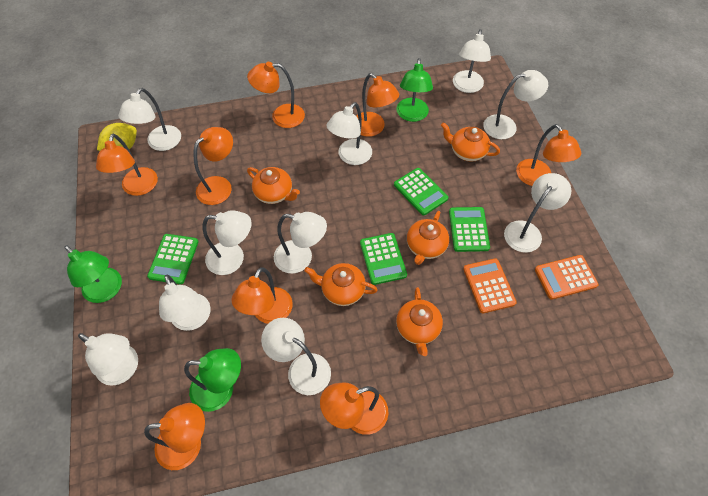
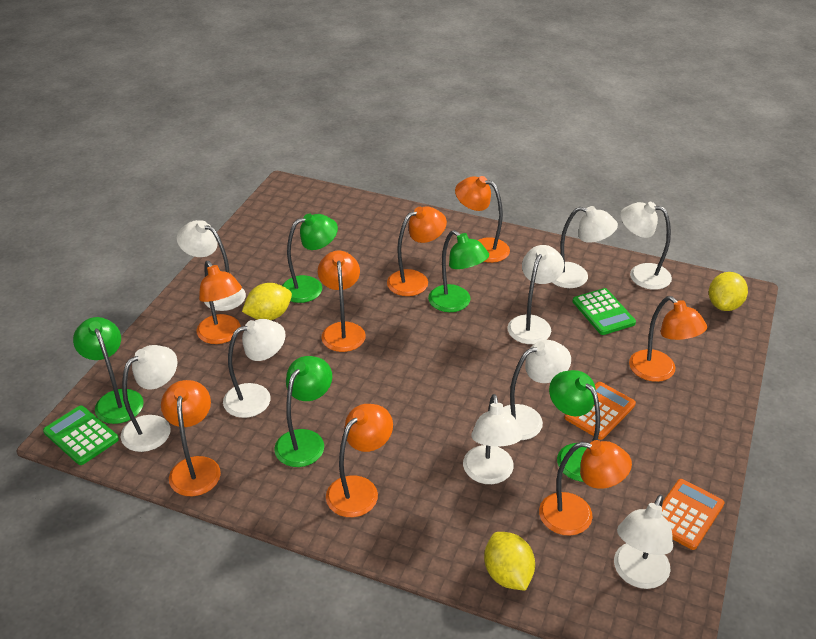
green calculator: [147,234,199,284] [360,233,407,285] [394,168,449,215] [449,207,490,252] = 4 -> [43,406,119,465] [573,288,636,335] = 2
green lamp: [64,245,122,303] [184,348,241,412] [397,58,433,122] = 3 -> [73,317,144,424] [274,356,332,467] [282,214,338,303] [428,230,489,312] [549,370,600,482] = 5
orange teapot: [247,167,300,204] [304,263,378,306] [396,287,443,356] [407,211,449,265] [441,122,500,162] = 5 -> none = 0
white lamp: [78,333,138,386] [118,88,181,151] [159,275,211,331] [203,210,252,275] [261,318,331,395] [274,212,327,274] [327,102,372,165] [453,29,491,93] [483,70,548,139] [504,173,571,253] = 10 -> [121,345,177,452] [177,220,246,311] [223,319,286,418] [463,394,523,484] [503,340,571,440] [507,245,564,344] [552,206,618,288] [614,495,673,589] [620,202,672,290] = 9
yellow lemon: [97,123,137,151] = 1 -> [242,283,292,320] [484,532,535,591] [709,272,748,311] = 3

